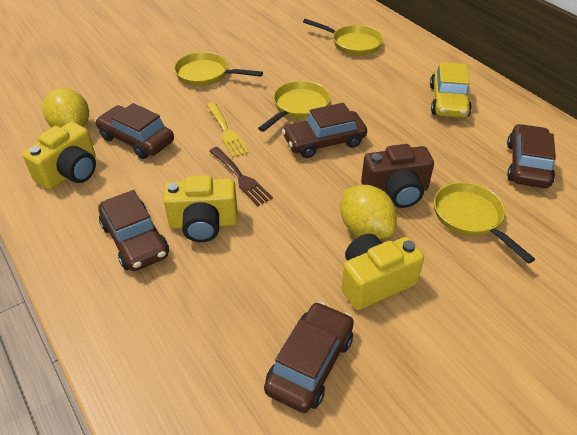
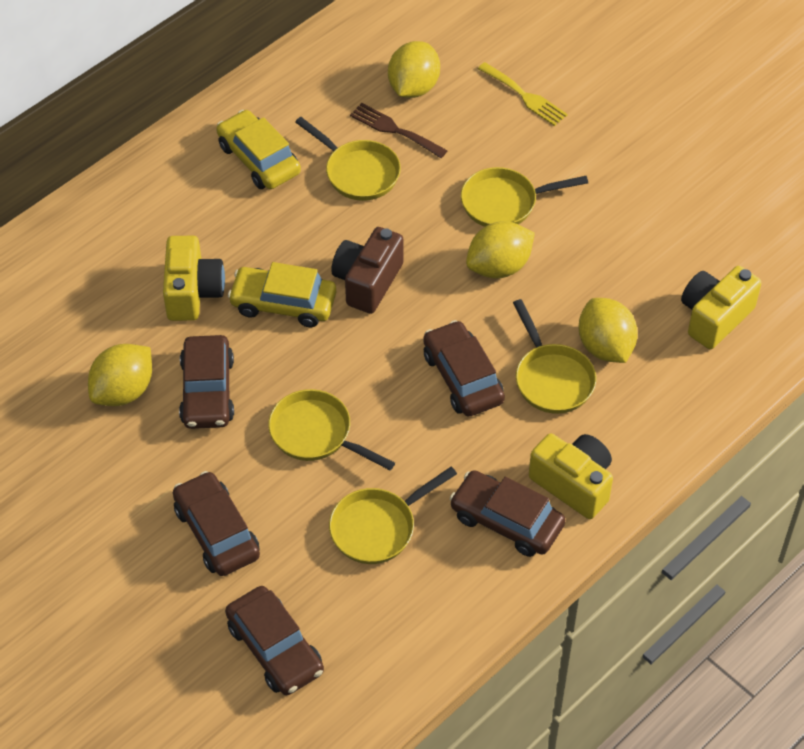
yellow car: [430,62,472,118] = 1 -> [216,110,301,189] [228,262,336,327] = 2
yellow lemon: [43,88,89,128] [340,185,397,239] = 2 -> [88,344,152,406] [388,41,440,98] [466,221,535,279] [579,298,638,363] = 4
yellow pan: [174,52,263,86] [258,81,330,132] [303,19,383,56] [434,182,535,264] = 4 -> [268,389,395,470] [295,117,401,201] [329,467,457,564] [461,167,588,227] [513,299,596,414] = 5

